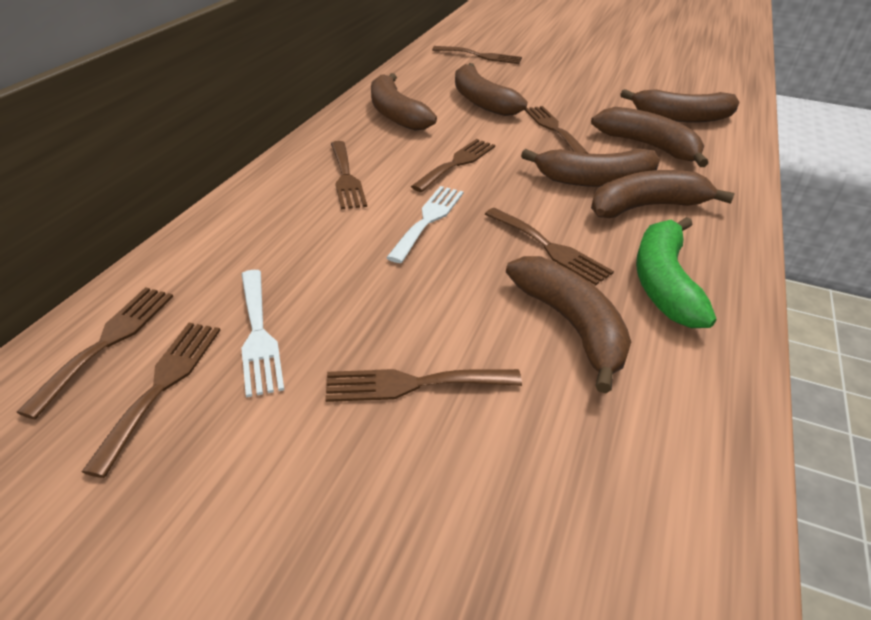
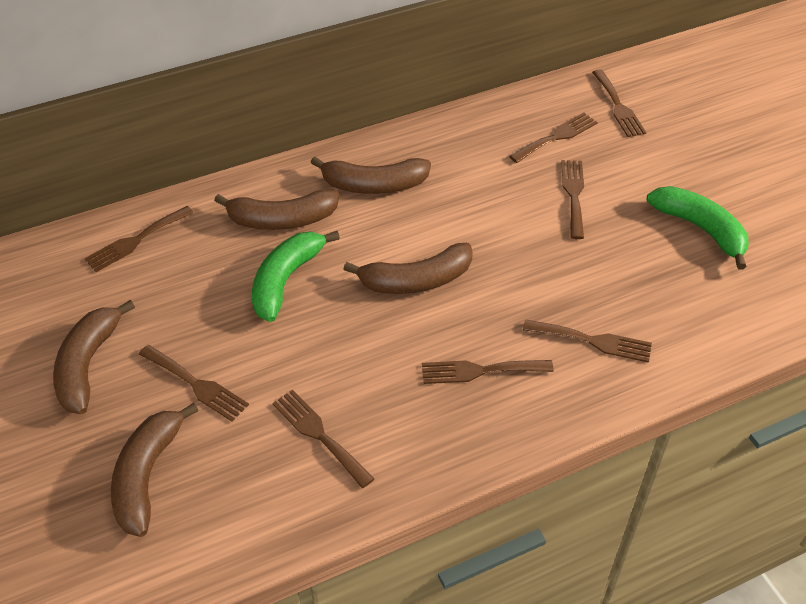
brown banana: [371,73,437,131] [455,63,527,116] [506,256,631,393] [521,148,660,187] [591,107,708,167] [591,170,735,218] [620,89,740,123] = 7 -> [53,300,135,414] [111,403,199,537] [214,189,339,230] [311,157,431,194] [344,243,473,294] = 5
green banana: [636,217,716,328] = 1 -> [252,231,340,322] [647,186,749,269] = 2
white fork: [241,270,284,397] [386,186,463,263] = 2 -> none = 0

